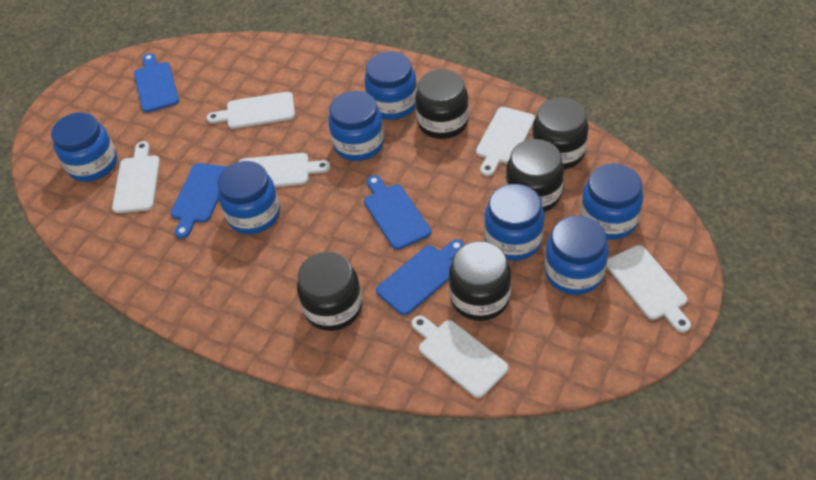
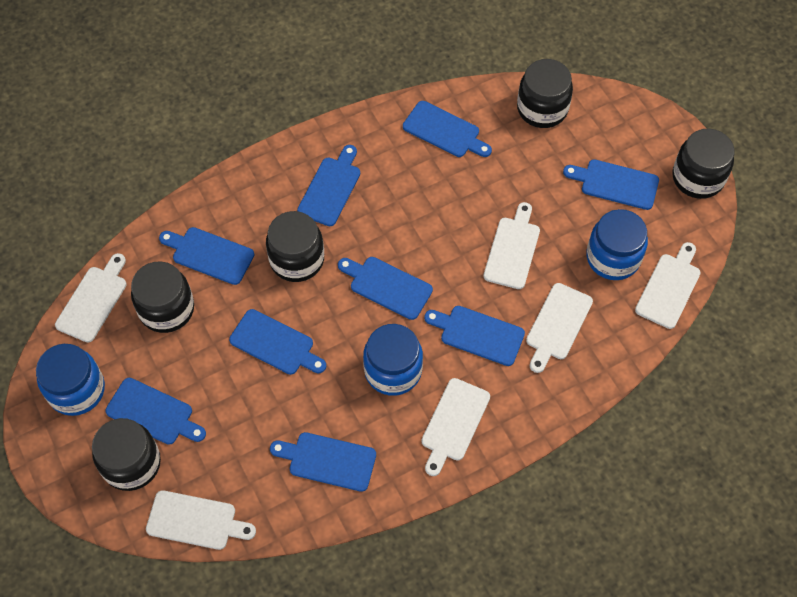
blue cutting board: [134,53,179,113] [170,163,227,239] [364,175,431,250] [376,239,464,316] = 4 -> [105,378,206,445] [159,227,254,285] [229,309,326,375] [270,432,376,492] [297,145,360,226] [338,257,433,320] [403,101,492,157] [424,306,525,366] [563,159,659,210] = 9
blue jar: [51,112,117,182] [217,161,280,234] [328,91,384,161] [364,52,417,120] [484,184,545,261] [545,216,609,295] [580,163,643,240] = 7 -> [36,344,105,416] [363,324,423,396] [586,209,648,280] = 3

